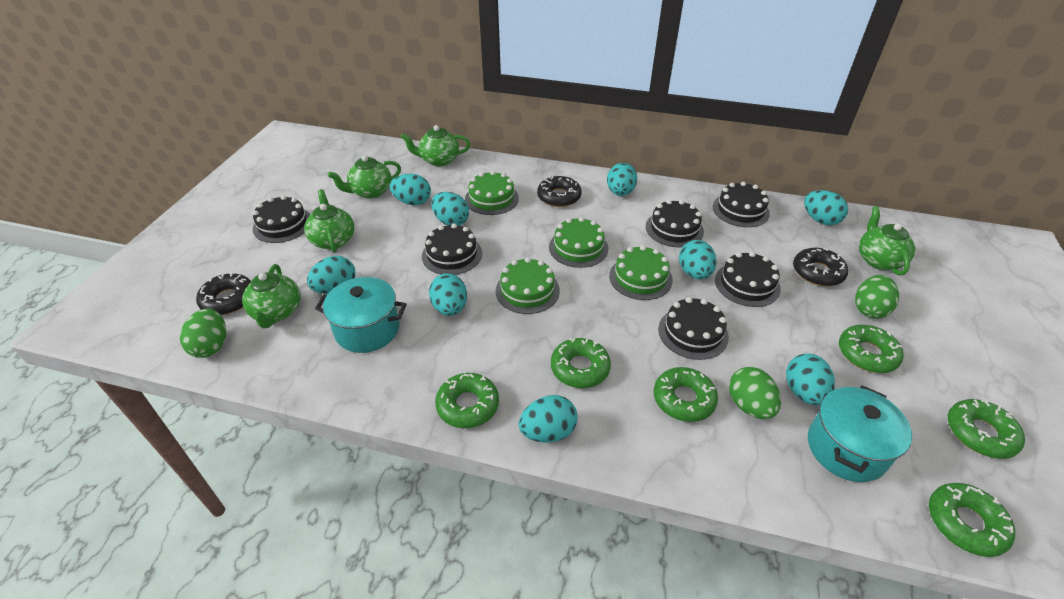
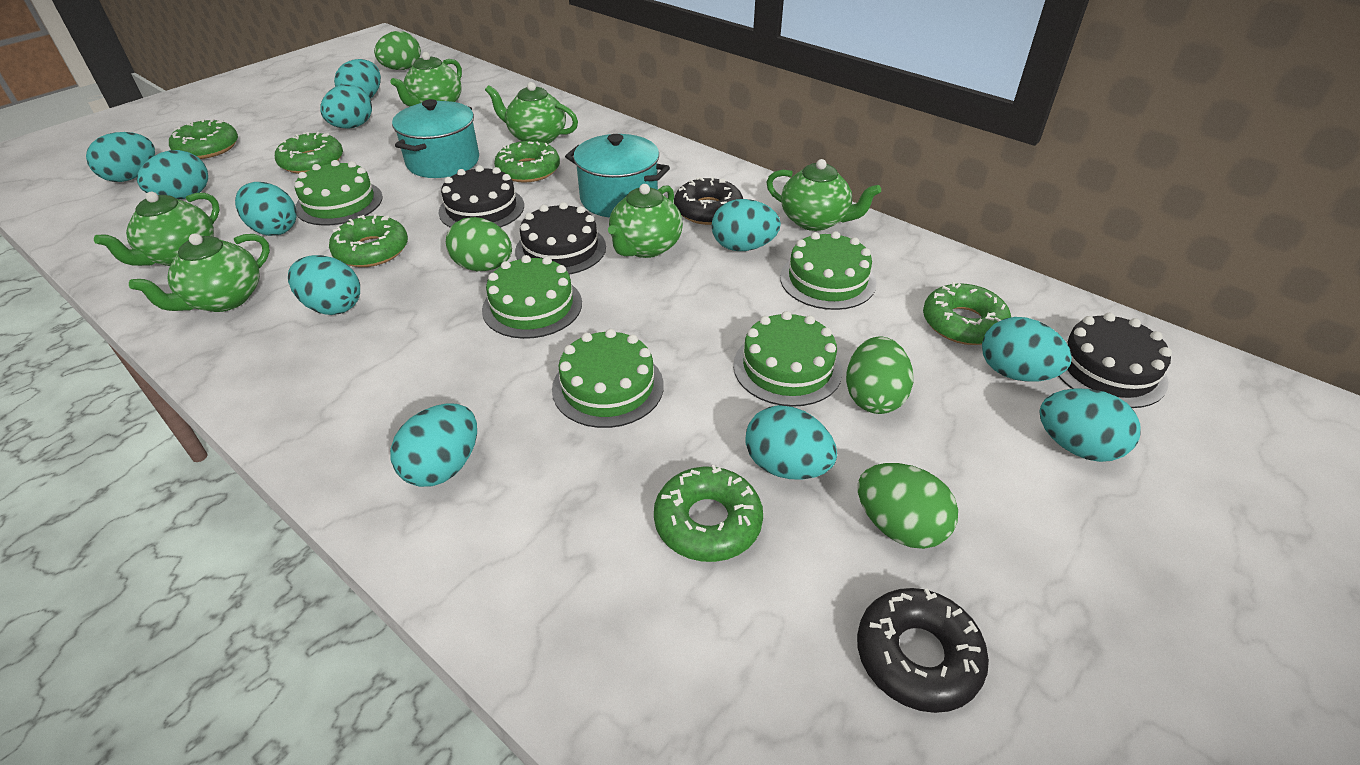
black cake: [253,195,310,243] [422,223,482,275] [646,200,704,247] [658,297,729,360] [713,182,770,227] [715,252,781,307] = 6 -> [438,165,524,228] [515,202,606,275] [1058,313,1172,408] = 3
black donut: [196,273,251,315] [537,176,582,207] [793,248,848,286] = 3 -> [674,177,743,225] [857,588,989,713] = 2
green cake: [465,171,519,215] [495,257,560,314] [549,217,608,268] [609,245,673,300] = 4 -> [295,160,383,226] [482,255,582,339] [552,329,664,428] [733,311,843,407] [780,231,876,310] = 5
green egg: [180,308,226,358] [729,367,781,419] [855,275,899,319] = 3 -> [374,31,421,70] [446,217,512,271] [846,336,913,414] [858,463,958,549] = 4
green teapot: [242,264,301,328] [304,189,354,253] [328,155,401,199] [401,125,470,166] [859,206,915,275] = 5 -> [94,192,220,266] [129,233,270,312] [391,52,462,106] [485,82,578,144] [608,184,683,258] [766,159,881,231] = 6
turquoise egg: [307,256,356,294] [390,174,431,205] [429,273,467,316] [431,192,469,226] [518,395,577,443] [607,163,637,196] [679,240,717,280] [786,354,835,405] [804,190,848,225] = 9 -> [86,132,155,182] [137,150,208,199] [235,182,297,236] [288,255,360,315] [320,84,372,129] [334,59,381,99] [390,403,477,487] [712,199,781,251] [745,405,837,479] [982,317,1072,382] [1039,388,1140,462] = 11

